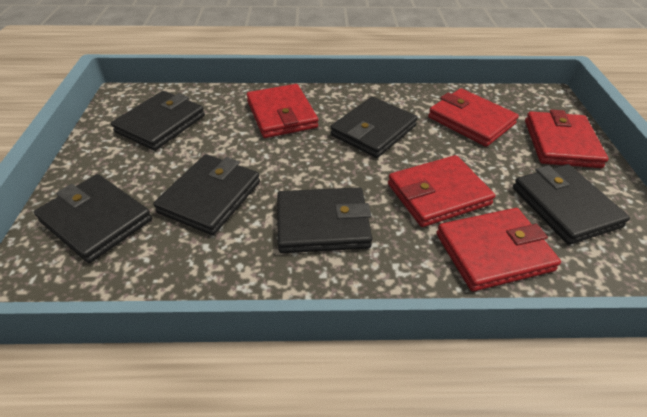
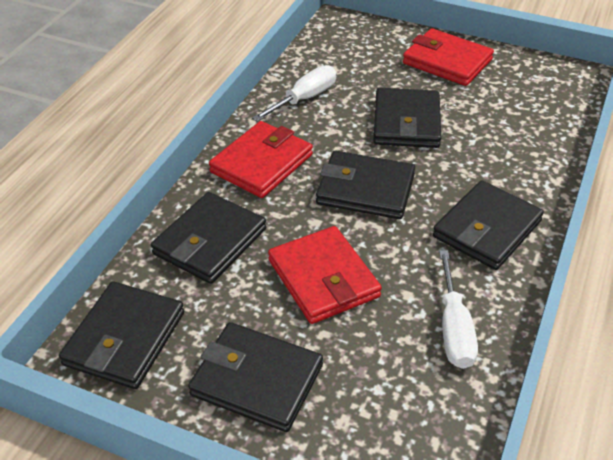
red wallet: [247,84,318,138] [388,155,495,227] [428,89,519,147] [436,208,561,291] [525,110,608,168] = 5 -> [209,121,313,198] [268,226,382,324] [403,28,494,86] = 3
white screwdriver: none = 0 -> [252,65,336,122] [439,250,478,369] = 2

